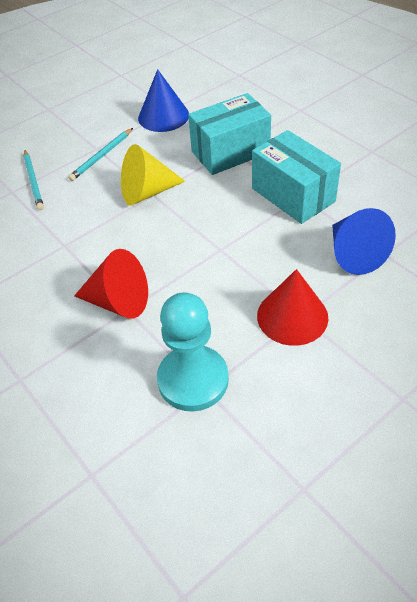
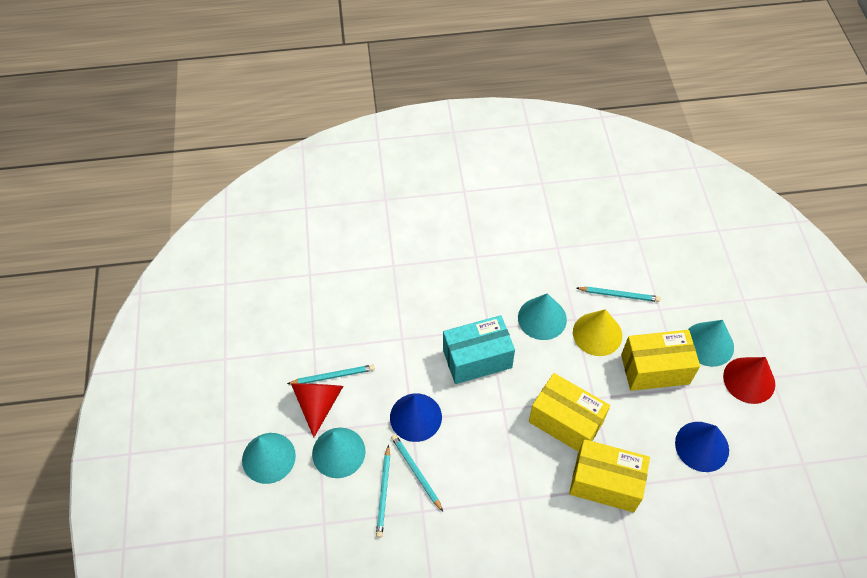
turquoise box: [188,93,271,175] [252,130,341,224] = 2 -> [443,315,515,384] = 1
turquoise cone: none = 0 -> [242,433,296,484] [312,428,366,478] [518,293,567,340] [688,320,734,367] = 4
turquoise pawn: [157,292,229,412] = 1 -> none = 0
turquoise pencil: [23,150,44,210] [68,128,133,181] = 2 -> [287,365,375,384] [376,444,390,538] [391,434,443,512] [577,287,660,302] = 4
yellow box: none = 0 -> [529,373,610,452] [569,439,650,512] [621,330,700,391] = 3

